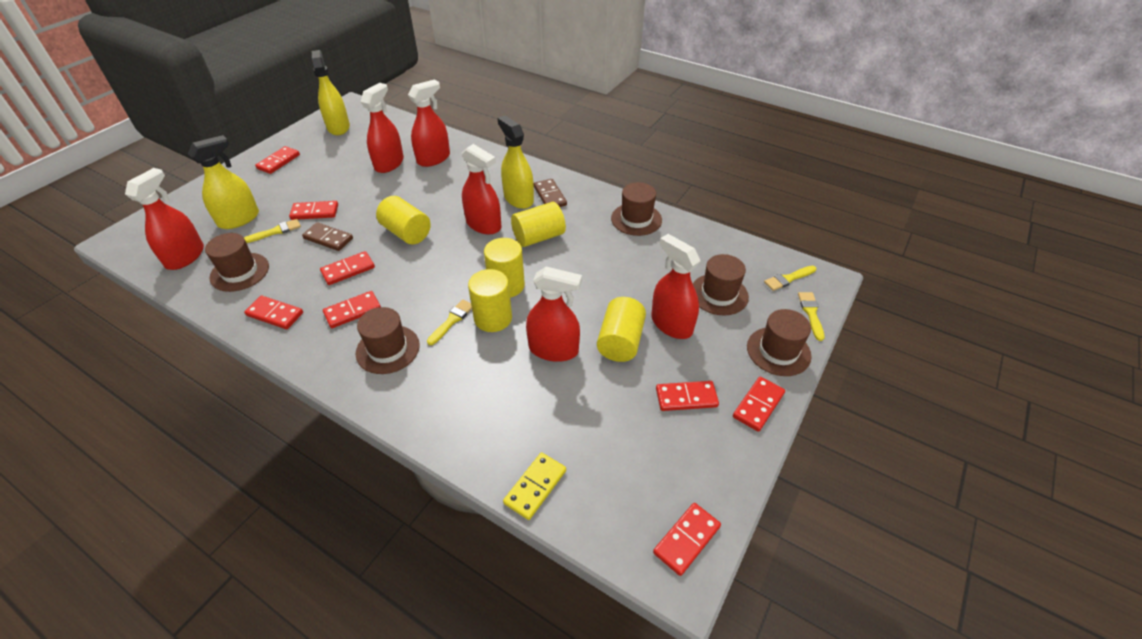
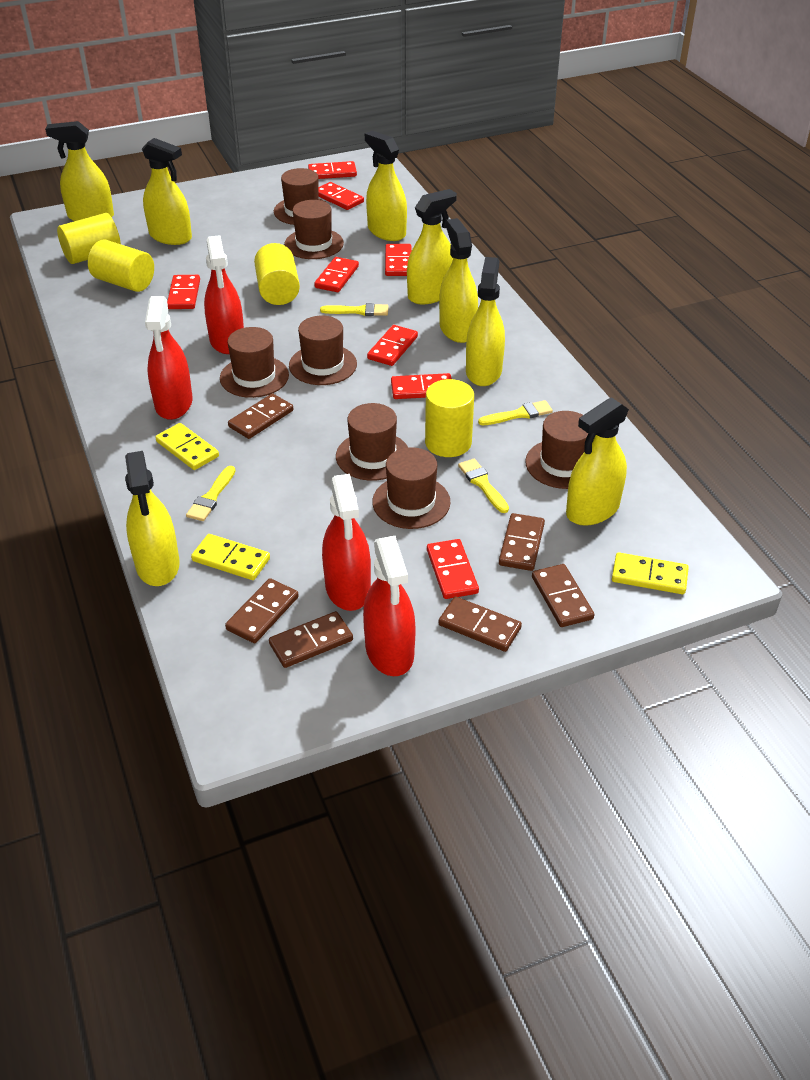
brown domino: [302,222,353,251] [534,179,567,207] = 2 -> [225,578,299,643] [228,393,293,439] [269,611,353,668] [438,597,522,652] [499,513,545,571] [532,564,594,627] = 6
brown hat: [205,233,269,292] [356,307,420,374] [611,182,662,236] [693,254,749,315] [747,309,811,376] = 5 -> [220,327,289,398] [274,168,325,225] [284,200,344,259] [289,316,357,385] [336,403,409,481] [372,447,450,529] [525,411,588,489] = 7
red spray bottle: [125,168,204,270] [361,83,404,173] [408,79,450,167] [462,144,501,234] [526,267,582,362] [651,234,700,339] = 6 -> [145,296,193,420] [204,235,244,354] [322,474,371,611] [363,536,416,676] = 4
yellow cylinder: [376,196,431,245] [468,269,512,332] [484,238,525,298] [511,202,566,247] [597,297,646,362] = 5 -> [57,213,121,264] [88,240,154,292] [254,243,300,305] [425,379,474,457] = 4
yellow domino: [503,453,566,520] = 1 -> [155,423,219,470] [191,534,270,580] [612,552,689,594] = 3
yellow spray bottle: [188,135,259,229] [312,50,350,135] [498,115,534,209] = 3 -> [45,121,114,221] [125,451,180,586] [142,138,192,245] [365,131,407,241] [407,189,457,305] [439,218,478,343] [466,257,505,386] [566,397,629,526] = 8

